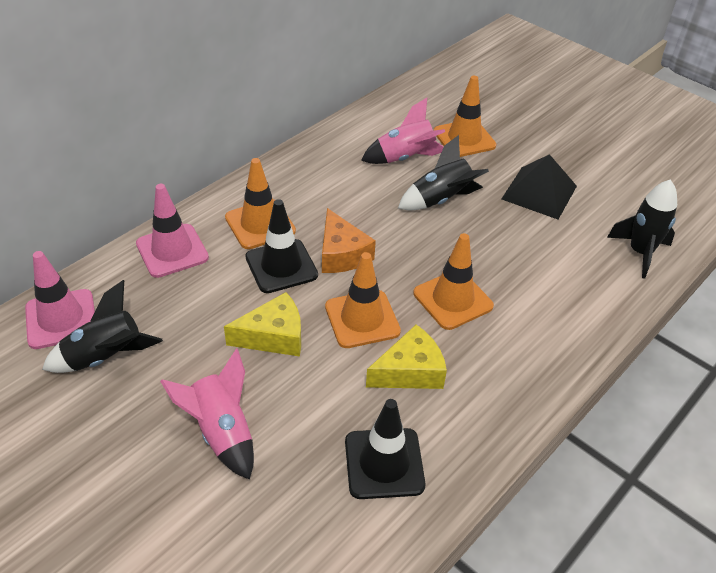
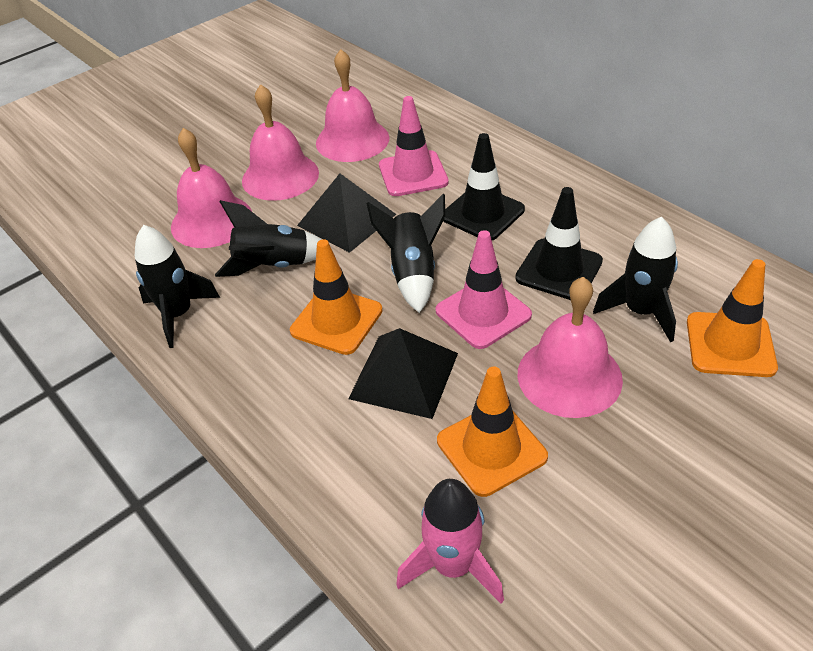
black pyramid: [502,154,577,219] = 1 -> [297,174,396,253] [348,328,458,419] = 2
black rocket: [42,280,163,373] [398,135,489,211] [607,179,677,279] = 3 -> [135,225,220,348] [215,200,322,277] [367,194,445,313] [593,217,678,342] = 4
orange cheese: [322,208,376,273] = 1 -> none = 0
orange traffic cone: [225,158,296,249] [325,252,401,348] [413,233,494,330] [434,76,496,157] = 4 -> [290,239,383,355] [437,366,548,497] [687,259,778,377] = 3
pink bell: none = 0 -> [171,128,252,248] [242,84,319,201] [316,49,389,162] [518,277,623,418] = 4
pink rocket: [160,349,254,480] [361,98,445,164] = 2 -> [396,479,504,604] = 1
yellow cheese: [224,292,301,356] [366,324,447,389] = 2 -> none = 0

